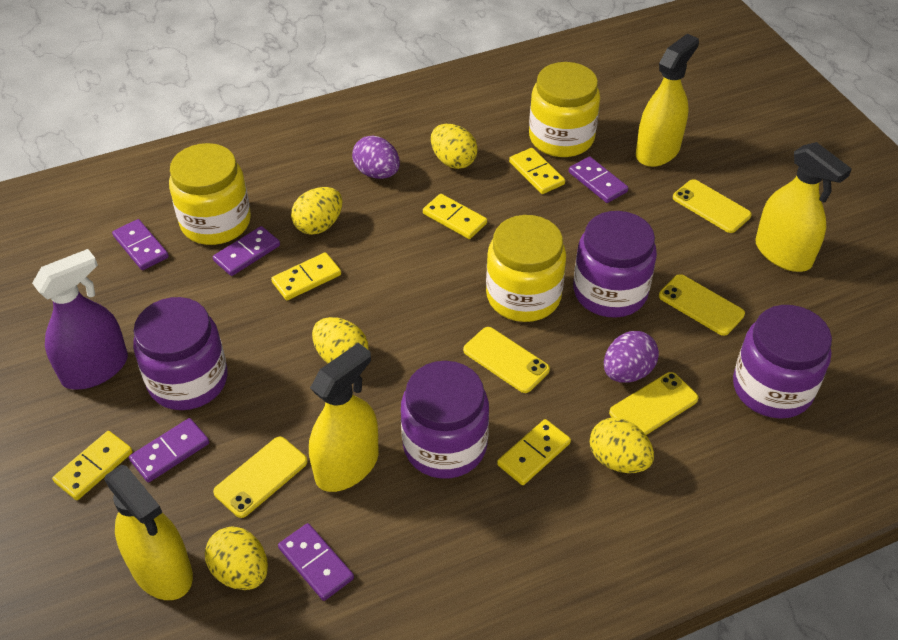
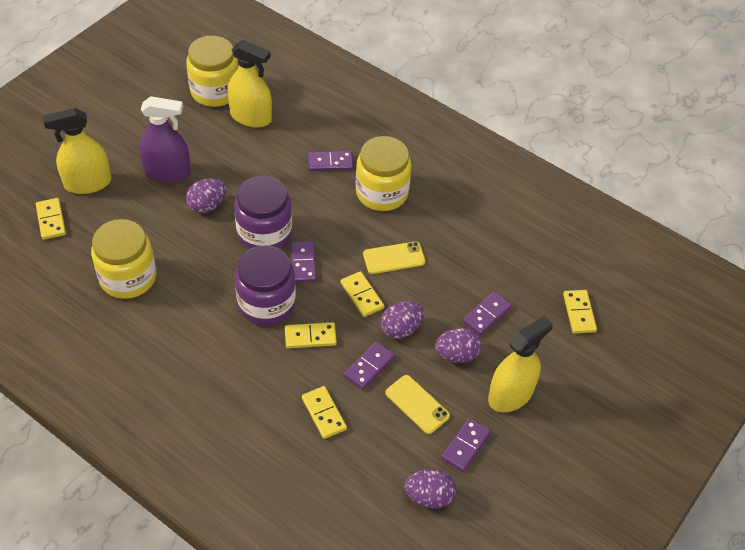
purple egg: [352,136,400,179] [604,331,659,383] = 2 -> [186,178,227,213] [380,301,424,339] [404,469,456,509] [435,328,482,363] = 4
purple jar: [133,297,228,410] [401,361,489,478] [573,211,657,318] [733,305,832,419] = 4 -> [234,176,292,249] [235,245,296,325] = 2
yellow egg: [205,526,268,590] [291,187,342,235] [312,317,368,363] [431,124,477,169] [590,418,654,473] = 5 -> none = 0
yellow phone: [213,437,308,518] [463,327,550,393] [609,372,699,435] [659,274,745,336] [673,179,752,233] = 5 -> [363,241,426,274] [385,375,450,434] = 2
yellow spray bottle: [105,465,193,600] [309,343,379,492] [636,34,699,167] [755,142,852,272] = 4 -> [43,108,111,194] [228,40,272,128] [488,316,553,412] = 3

